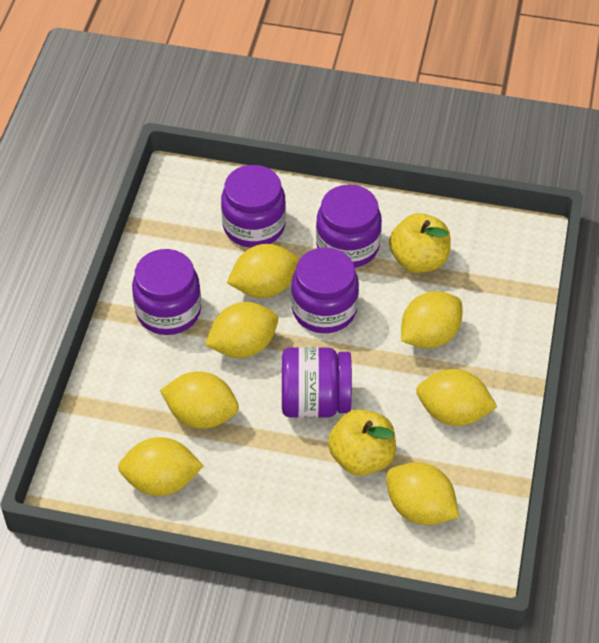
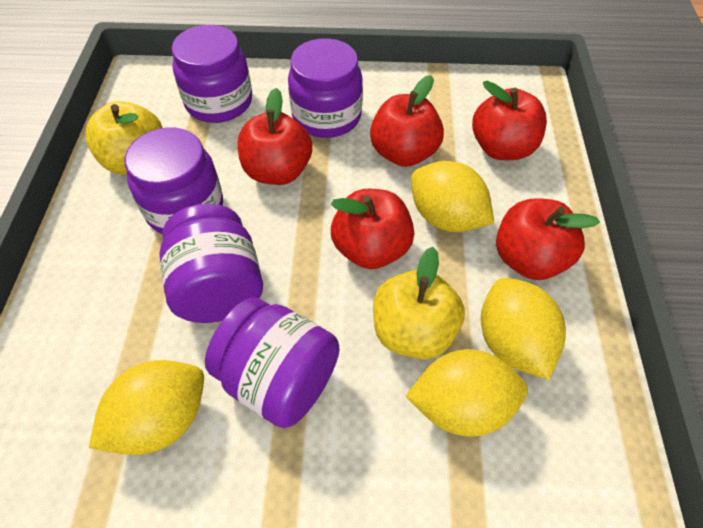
red apple: none = 0 -> [238,88,312,185] [331,189,414,269] [370,75,444,167] [472,81,547,160] [496,198,600,280] = 5
yellow lemon: [118,437,203,496] [160,371,239,429] [205,302,278,358] [227,244,299,298] [386,462,459,525] [401,291,463,349] [416,369,497,426] = 7 -> [89,360,204,455] [406,349,528,436] [411,161,494,232] [481,278,566,380] = 4

